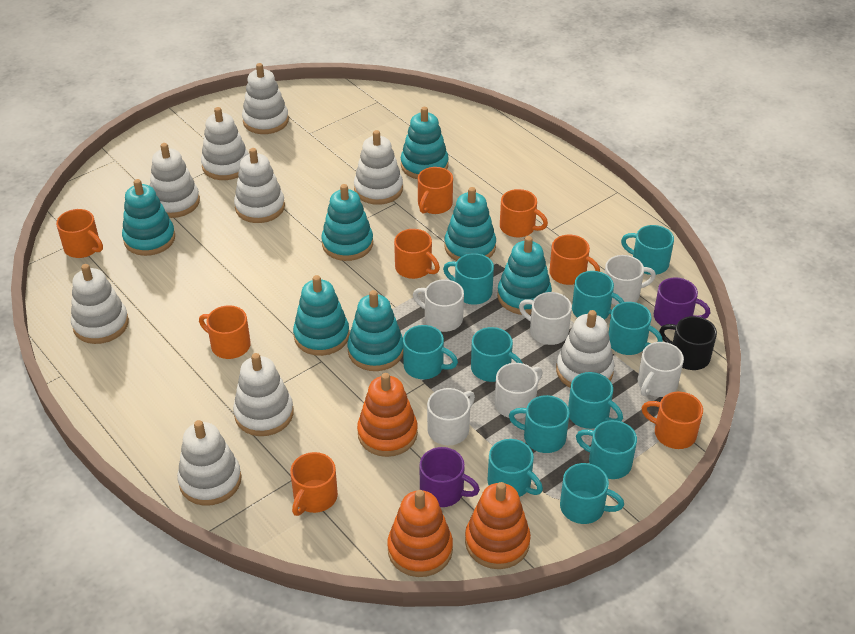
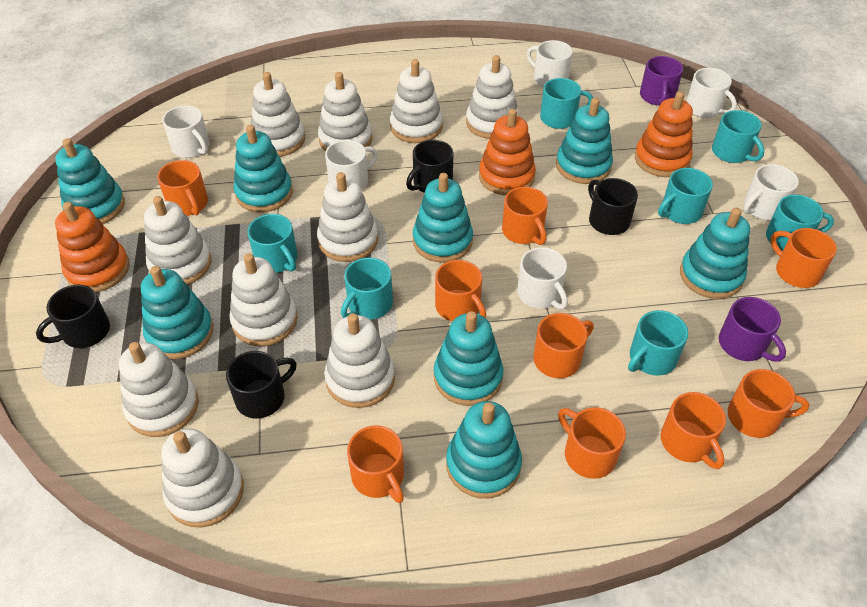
black mug: [659,316,717,370] = 1 -> [36,285,110,348] [226,351,297,419] [406,140,454,193] [588,178,638,235] = 4
orange mug: [56,209,103,258] [199,305,251,359] [290,452,338,516] [394,229,440,279] [418,167,453,214] [500,189,548,237] [549,235,600,285] [642,392,703,449] = 8 -> [157,160,208,216] [347,426,404,503] [435,260,486,321] [502,187,548,245] [533,313,594,378] [558,407,626,479] [661,392,726,469] [728,369,809,438] [770,228,837,288] = 9
turquoise mug: [403,325,458,379] [443,253,494,305] [471,327,523,382] [488,439,543,497] [509,395,570,453] [560,463,624,524] [568,372,623,429] [572,271,624,320] [576,420,637,479] [608,302,663,355] [621,225,674,275] = 11 -> [247,214,297,273] [341,257,393,319] [540,78,593,129] [628,310,688,376] [658,168,713,224] [712,110,764,163] [766,195,834,251] = 7
turquoise stacking toy: [122,179,175,256] [293,275,350,356] [321,184,373,261] [347,290,403,371] [401,107,449,179] [444,187,496,261] [497,236,552,315] = 7 -> [55,138,125,224] [141,266,213,359] [233,125,293,212] [413,173,473,263] [434,311,503,406] [446,401,522,498] [556,98,613,184] [680,207,750,299] = 8
white stacking toy: [71,264,129,344] [150,143,200,218] [177,420,241,506] [201,107,249,180] [233,353,294,436] [234,148,285,223] [242,63,289,134] [354,130,403,205] [556,310,614,388] = 9 -> [119,342,199,437] [144,196,211,285] [161,429,244,528] [229,253,298,346] [251,72,305,157] [317,172,378,262] [318,72,372,152] [324,313,395,408] [390,59,443,143] [466,55,519,139] = 10

